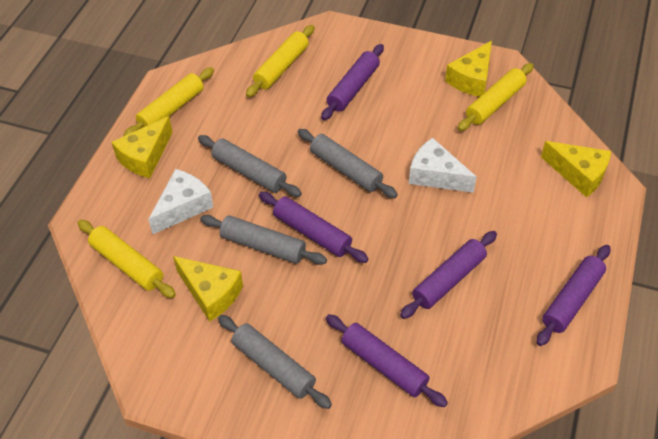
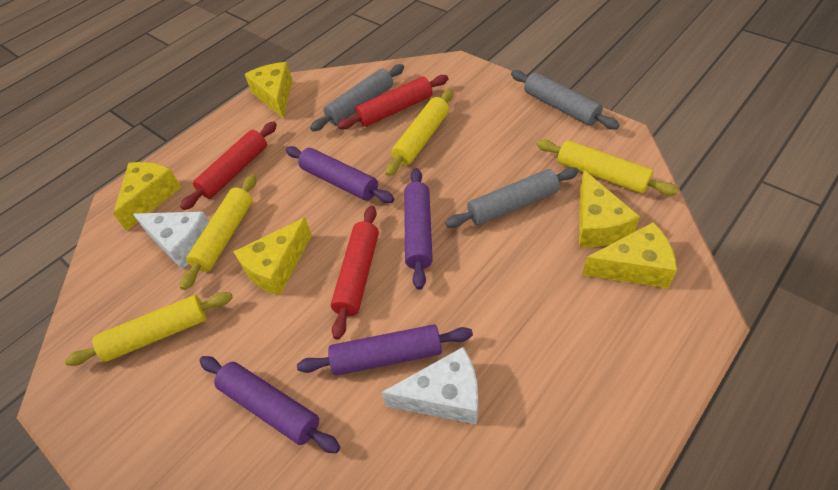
grey rolling pin: [198,135,302,197] [200,215,327,265] [218,315,332,409] [298,129,398,198] = 4 -> [310,64,404,131] [445,167,579,228] [511,70,620,129] = 3
purple rolling pin: [259,192,369,263] [321,44,384,120] [326,314,448,407] [400,231,497,319] [536,245,610,346] = 5 -> [199,356,340,453] [286,146,394,203] [297,324,473,376] [404,168,433,290] = 4
red rolling pin: none = 0 -> [180,121,277,210] [331,206,379,340] [337,75,448,129] = 3
yellow cheese: [112,116,173,178] [173,256,243,322] [445,41,492,97] [541,141,611,197] = 4 -> [113,162,181,231] [233,218,312,296] [245,62,292,119] [579,170,640,247] [582,222,677,288] = 5

